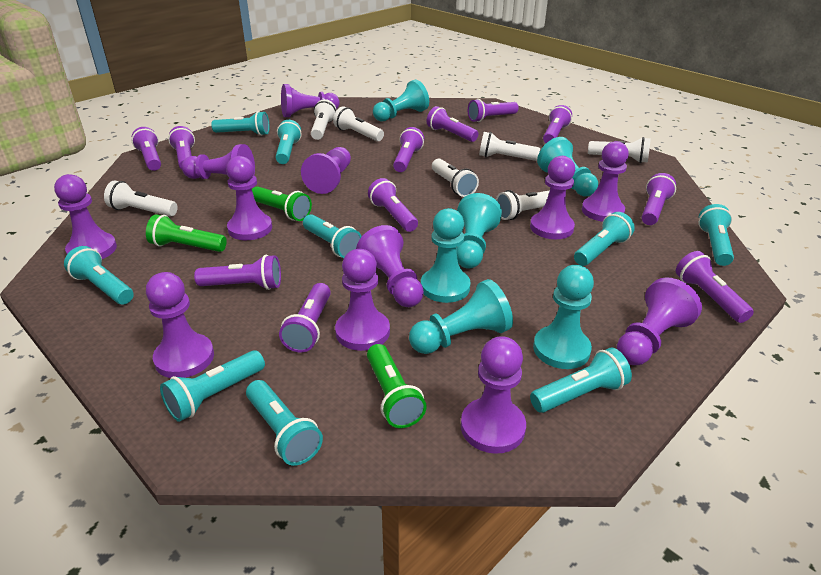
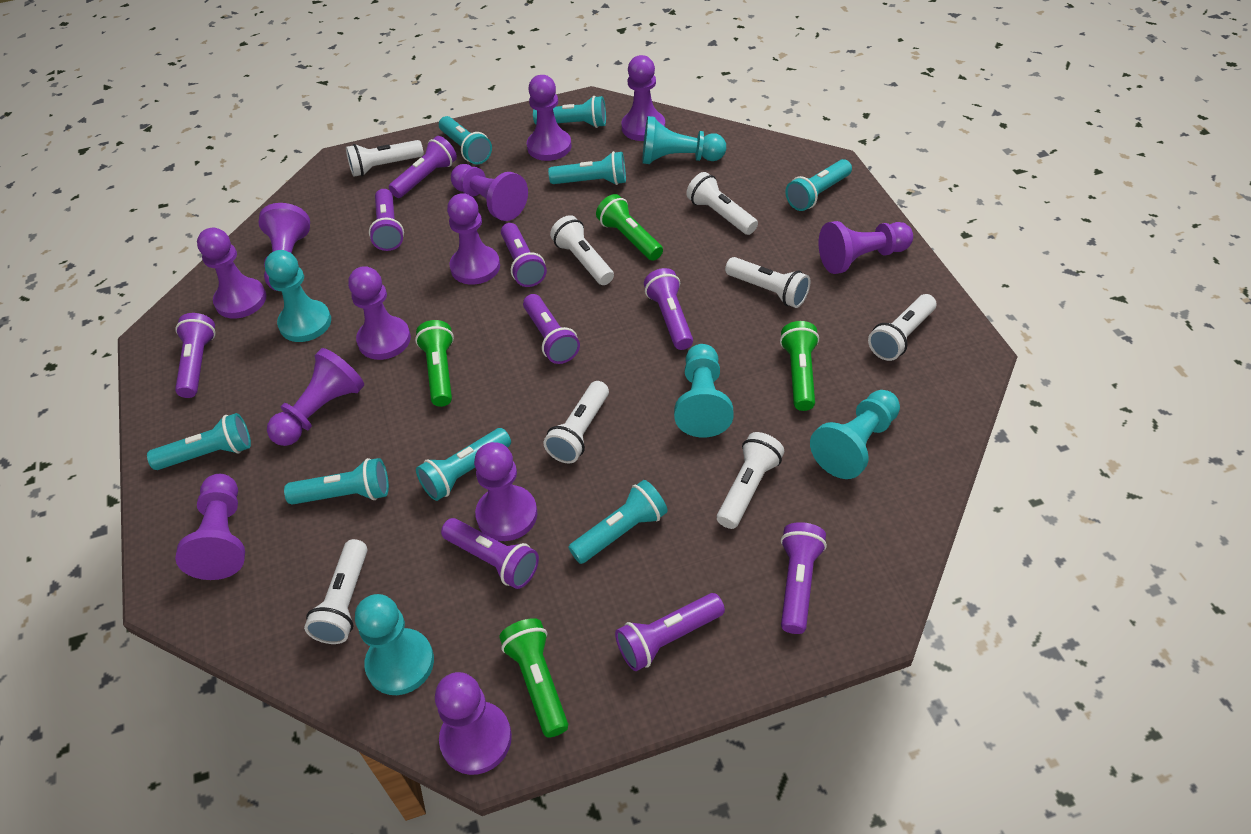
green flashlight: [146,214,227,252] [252,186,312,221] [367,344,427,428] = 3 -> [415,320,454,407] [499,618,568,738] [596,194,663,261] [780,321,819,411] = 4
purple flashlight: [132,127,161,171] [168,126,195,169] [194,255,281,290] [279,283,331,352] [368,178,418,232] [393,127,424,172] [427,106,478,142] [468,99,519,122] [543,105,572,143] [642,173,676,225] [676,251,754,323] = 11 -> [175,313,216,398] [369,189,404,251] [389,136,457,198] [441,518,539,589] [501,223,547,287] [523,294,580,364] [615,593,725,671] [644,268,693,350] [781,522,827,634] = 9
turquoise flashlight: [64,246,134,305] [160,350,265,422] [211,111,270,136] [246,380,323,466] [275,120,302,164] [303,214,362,258] [530,348,632,413] [574,212,635,266] [698,204,734,266] = 9 -> [147,413,251,470] [284,458,389,505] [416,428,511,501] [439,116,492,165] [533,96,606,128] [548,151,626,185] [568,480,668,564] [785,159,852,211] = 8
turquoise pawn: [373,80,429,122] [409,279,513,354] [421,208,471,303] [456,193,502,269] [533,265,594,369] [537,137,598,196] = 6 -> [265,250,331,342] [355,594,434,695] [642,116,726,164] [674,344,734,438] [810,390,900,479] = 5
white flashlight: [104,180,178,217] [311,99,336,140] [333,106,384,141] [432,159,479,197] [479,132,540,161] [496,190,550,220] [588,137,651,163] = 7 -> [304,539,368,644] [346,140,424,177] [543,381,609,463] [550,215,614,285] [686,172,758,235] [717,432,784,529] [725,257,810,308] [868,294,936,361] = 8

